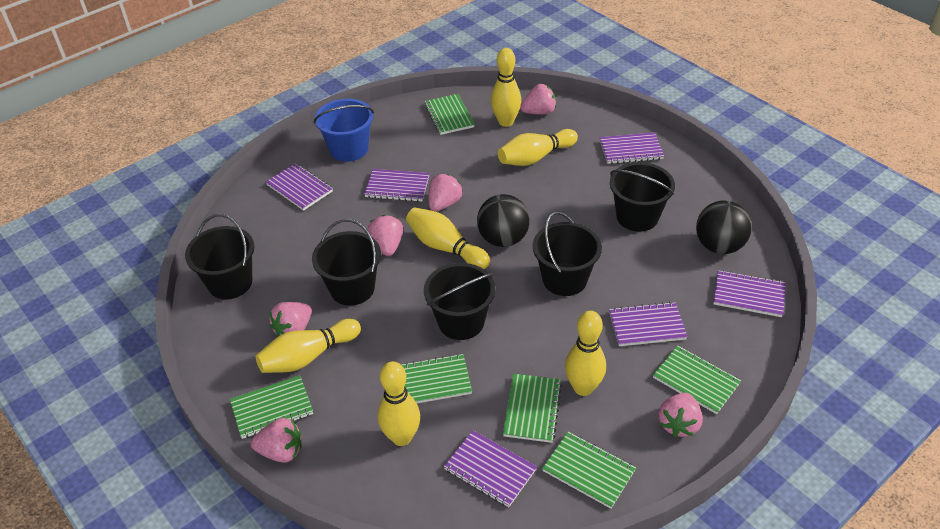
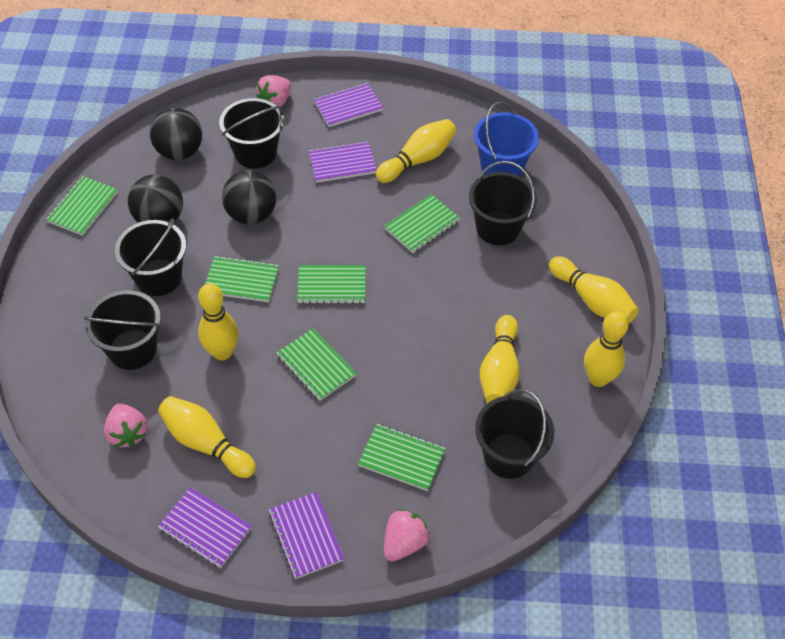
black ball: [477,194,530,247] [696,200,752,254] = 2 -> [128,175,183,223] [150,108,202,160] [222,170,276,225] = 3
pink strawberry: [251,418,301,463] [269,302,312,337] [368,215,403,256] [429,174,463,212] [520,84,556,114] [658,393,703,437] = 6 -> [104,403,148,447] [256,75,291,107] [384,509,430,562] = 3
purple notebook: [266,163,333,211] [364,169,429,202] [444,430,537,507] [600,132,664,164] [609,302,688,346] [713,270,786,317] = 6 -> [158,487,252,568] [269,492,344,579] [309,141,377,183] [314,83,383,127] = 4

